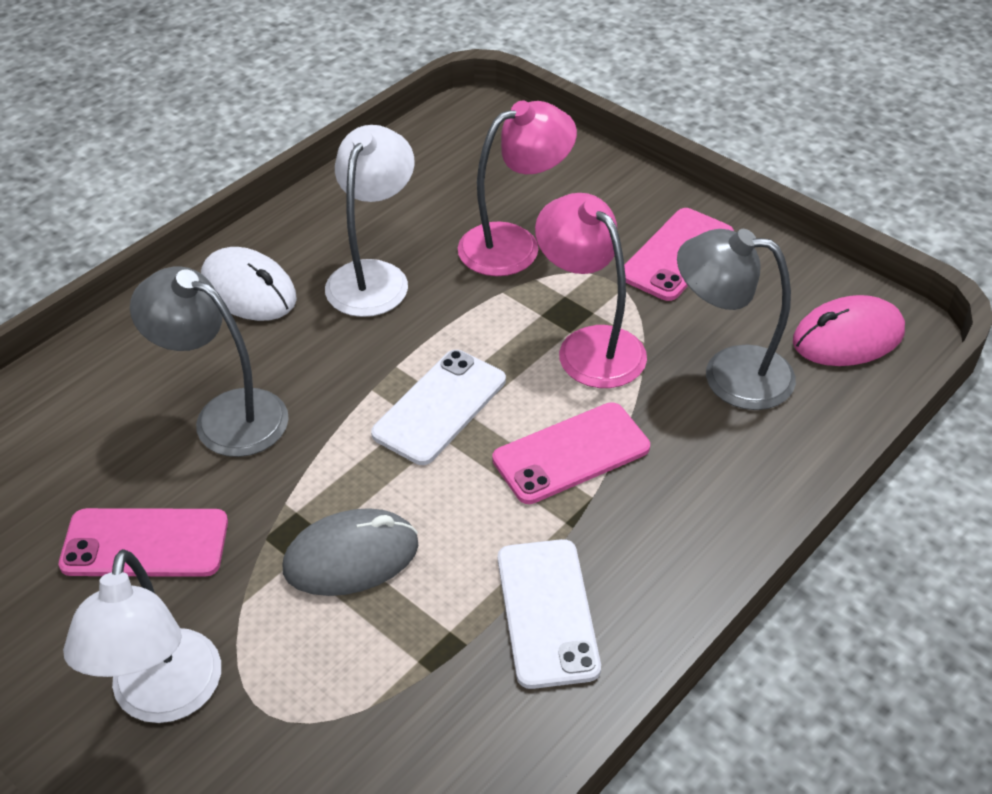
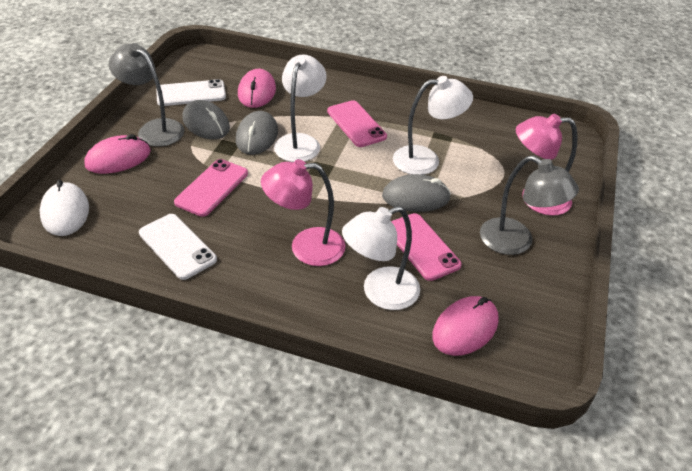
grey mouse: [283,508,419,596] = 1 -> [182,100,230,139] [236,111,278,155] [382,174,451,212] = 3
pink mouse: [793,295,905,366] = 1 -> [84,134,151,174] [238,69,276,108] [432,296,499,356] = 3
white lamp: [63,549,221,723] [325,125,415,317] = 2 -> [274,55,327,162] [342,206,420,310] [393,76,473,175] = 3

